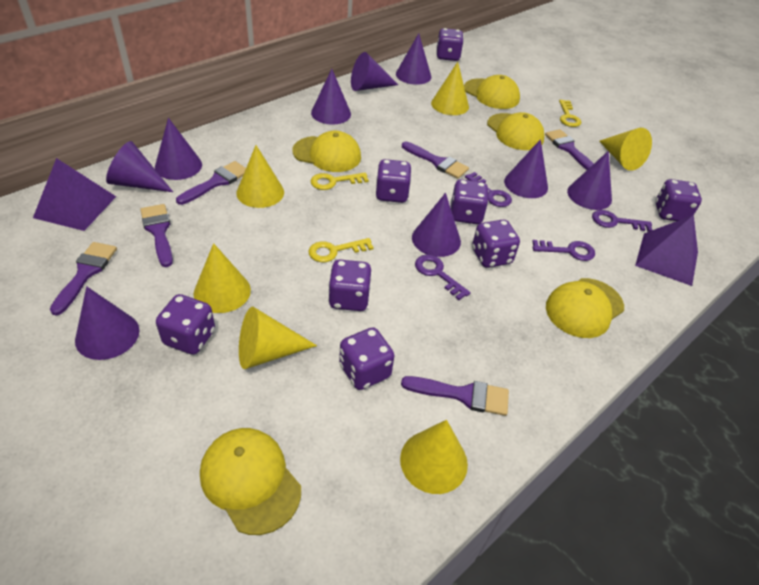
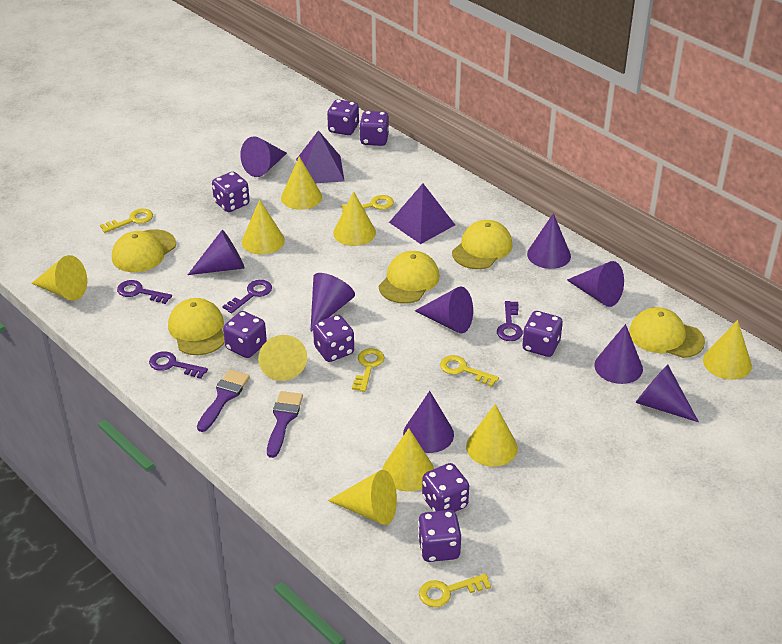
purple brush: [50,242,117,316] [140,204,173,267] [176,161,246,205] [401,376,509,416] [402,142,469,179] [545,129,594,170] = 6 -> [197,370,250,432] [267,391,303,458] = 2
yellow cone: [194,243,251,313] [236,145,284,208] [239,307,317,369] [400,420,468,494] [431,62,469,115] [599,128,652,171] = 6 -> [31,255,87,301] [242,200,285,255] [258,335,307,381] [281,156,322,210] [328,470,397,525] [333,191,376,246] [382,428,434,492] [466,404,518,467] [703,320,752,380] = 9
yellow key: [308,238,374,262] [311,173,369,190] [559,100,581,127] = 3 -> [100,209,153,233] [341,195,394,211] [352,348,385,392] [419,573,491,607] [440,355,499,387] = 5

